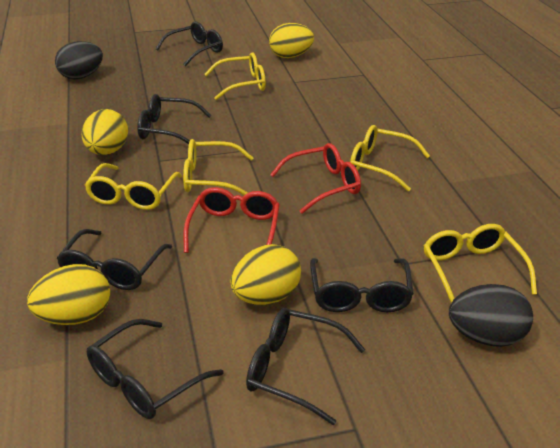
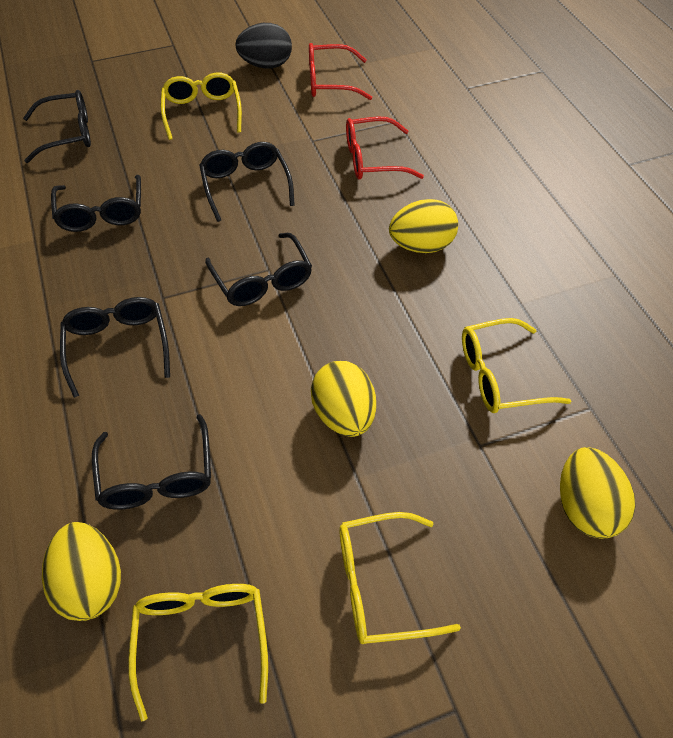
black egg: [55,41,103,80] [449,284,533,347] = 2 -> [235,23,292,69] = 1
yellow glasses: [85,163,182,210] [183,139,254,195] [204,52,266,100] [350,125,430,191] [424,224,537,303] = 5 -> [128,584,268,721] [161,72,242,140] [339,512,461,644] [462,318,571,413] = 4

